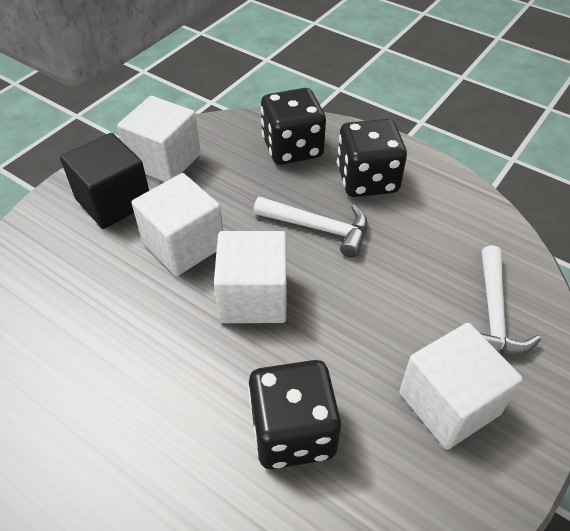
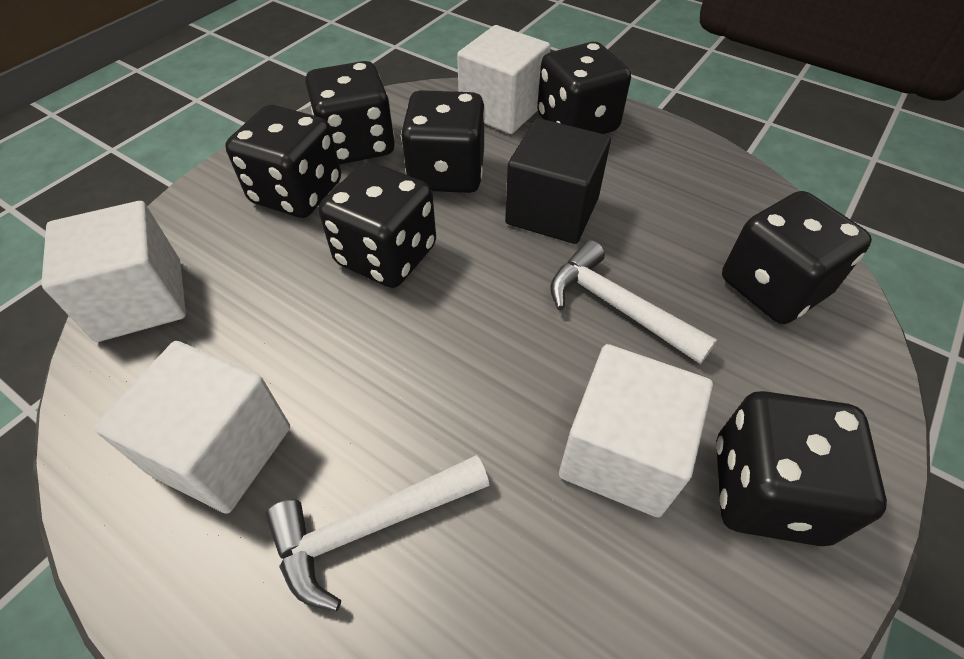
black dice: [248,360,341,469] [261,88,326,165] [337,119,407,197] = 3 -> [225,105,341,218] [306,61,395,165] [319,162,436,288] [401,90,485,193] [537,42,631,134] [716,391,887,546] [722,191,872,324] = 7

